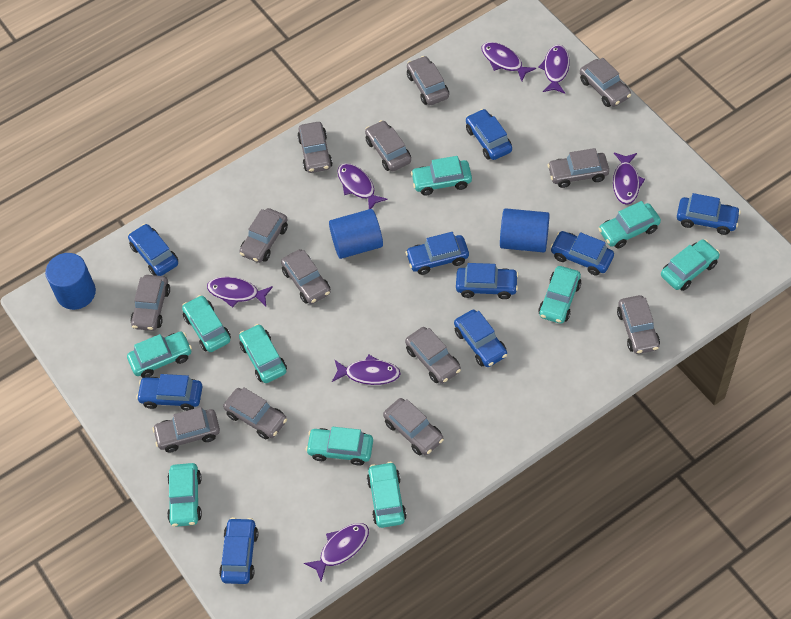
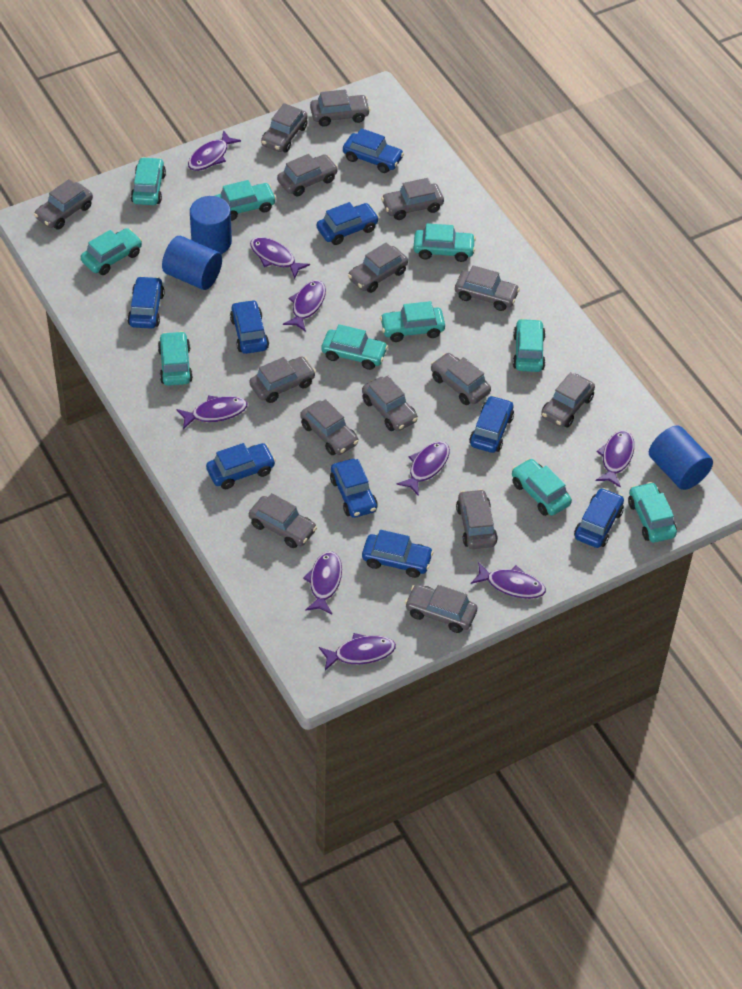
grey car: [130,275,170,331] [152,407,220,452] [223,387,287,439] [239,208,288,263] [281,249,330,304] [297,122,333,173] [365,120,411,171] [383,398,444,455] [405,327,461,384] [407,56,449,105] [547,148,609,188] [580,58,631,107] [617,295,660,354] = 13 -> [34,179,93,230] [249,493,317,548] [250,356,316,403] [261,103,308,152] [277,154,338,197] [300,399,359,455] [310,89,370,127] [348,243,408,293] [362,376,418,431] [381,178,444,220] [405,584,477,633] [431,353,491,405] [455,265,520,311] [456,489,498,549] [541,372,595,428] = 15
purple fish: [207,277,273,308] [304,523,369,581] [332,355,401,385] [337,163,388,209] [481,42,536,81] [538,45,570,94] [613,153,645,205] = 7 -> [177,395,247,429] [188,130,241,171] [250,237,310,279] [283,280,326,332] [303,551,342,614] [319,633,396,670] [396,441,450,496] [471,562,546,599] [596,430,634,488] = 9

